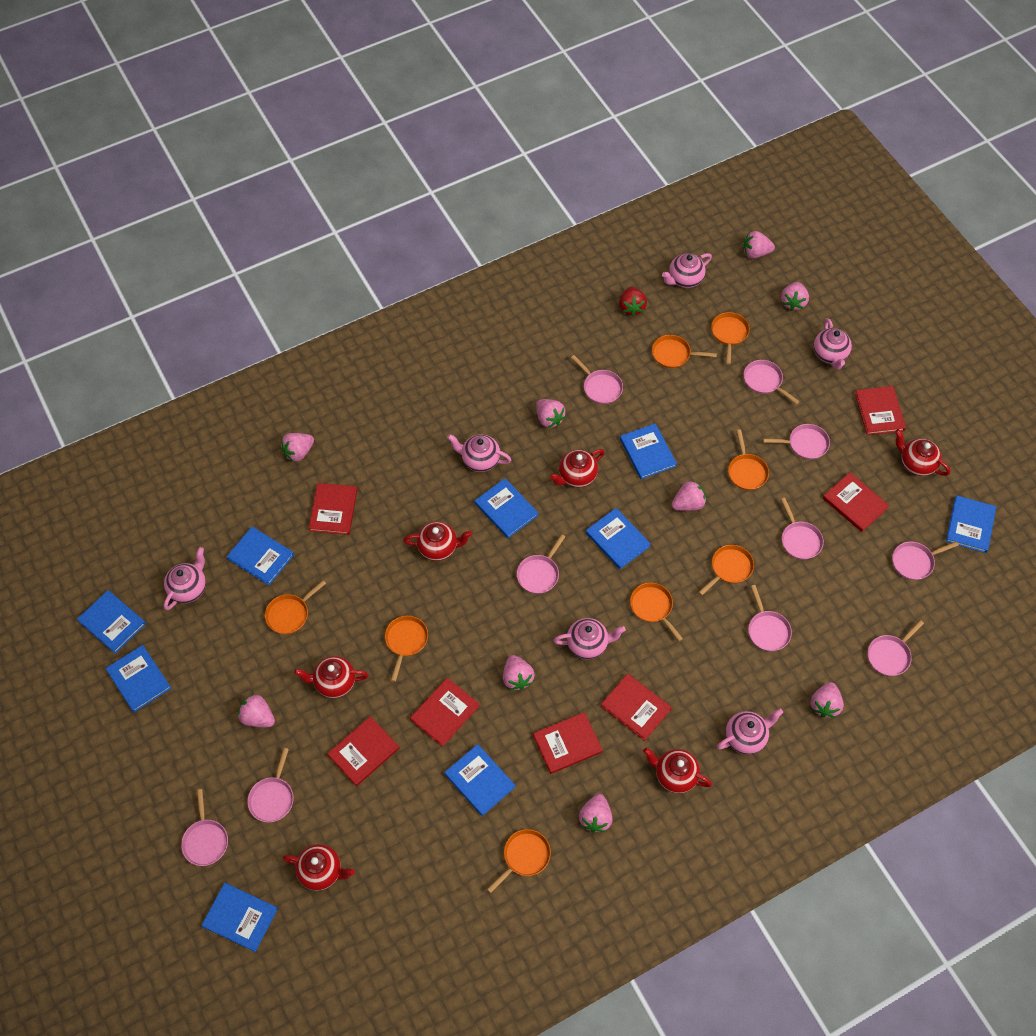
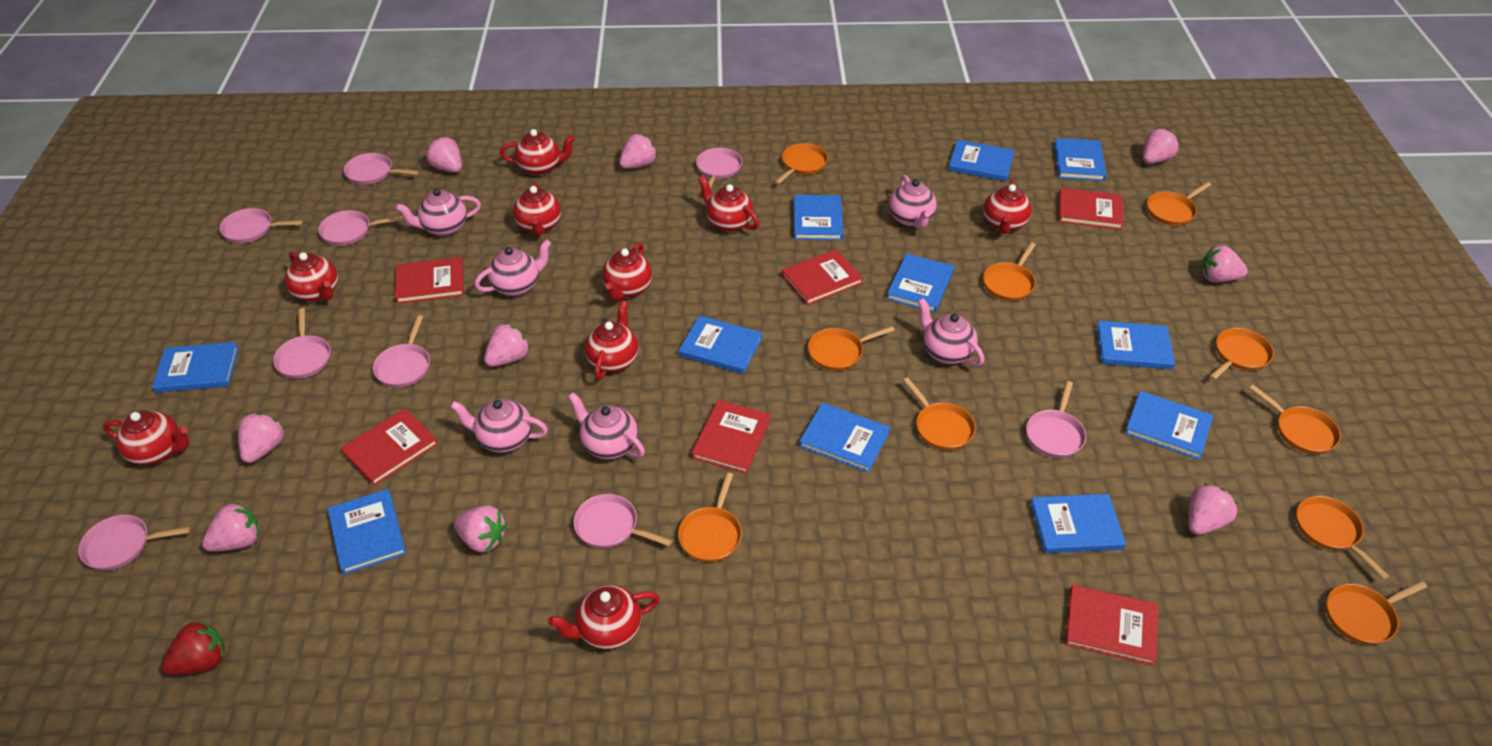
blue book: [77,590,146,654] [105,645,171,712] [201,883,278,952] [226,527,294,585] [444,744,515,816] [475,478,538,538] [586,508,651,569] [620,423,677,479] [946,495,996,553] = 9 -> [152,342,239,393] [327,489,406,575] [679,315,762,374] [794,195,843,240] [799,403,890,473] [886,253,954,313] [948,140,1015,181] [1030,494,1126,553] [1054,138,1107,181] [1096,321,1175,370] [1125,391,1213,460] = 11
orange pan: [265,580,326,634] [385,616,428,682] [487,829,551,893] [630,583,683,641] [652,335,717,368] [698,545,754,595] [711,312,750,364] [728,429,769,490] = 8 -> [678,472,742,562] [775,143,828,184] [808,326,895,371] [903,377,976,450] [983,242,1036,301] [1147,182,1211,226] [1209,328,1274,380] [1249,385,1341,454] [1296,496,1389,580] [1326,581,1427,645] = 10
pink pan: [181,789,228,866] [247,748,294,822] [517,534,565,594] [571,355,623,404] [744,360,800,404] [748,585,792,651] [763,424,830,459] [781,498,824,560] [868,620,924,676] [892,541,959,580] = 10 -> [78,515,190,570] [219,208,303,243] [273,308,331,379] [318,210,403,246] [344,153,418,185] [373,315,430,387] [573,494,672,548] [696,148,742,189] [1026,381,1086,458] = 9
red book: [309,483,357,535] [327,716,399,786] [410,678,479,747] [533,712,603,774] [601,673,672,741] [823,472,889,532] [855,386,906,435] = 7 -> [341,408,438,486] [395,257,464,304] [691,400,771,474] [782,249,863,305] [1059,188,1124,230] [1065,585,1158,666] = 6
red teapot: [282,844,355,891] [294,656,369,698] [403,522,472,561] [550,449,605,487] [643,748,712,793] [895,429,950,476] = 6 -> [103,411,189,465] [285,251,338,302] [500,129,575,176] [513,181,561,236] [548,585,660,650] [585,300,638,380] [602,242,652,301] [698,176,759,232] [983,180,1032,234] = 9

